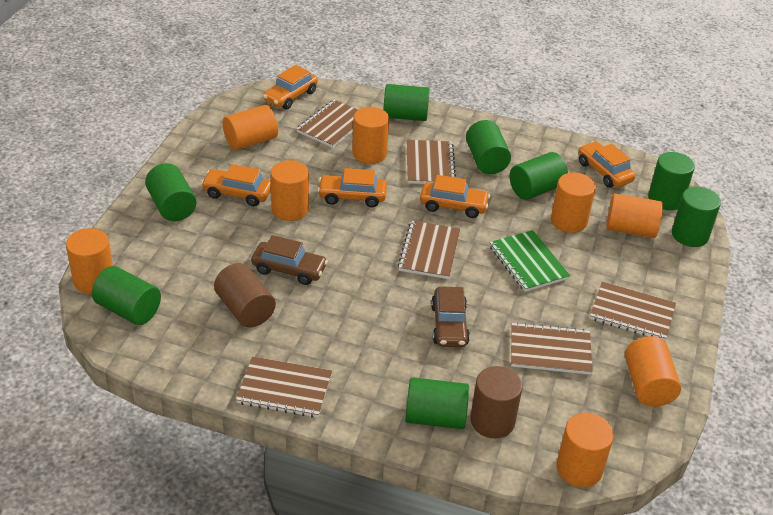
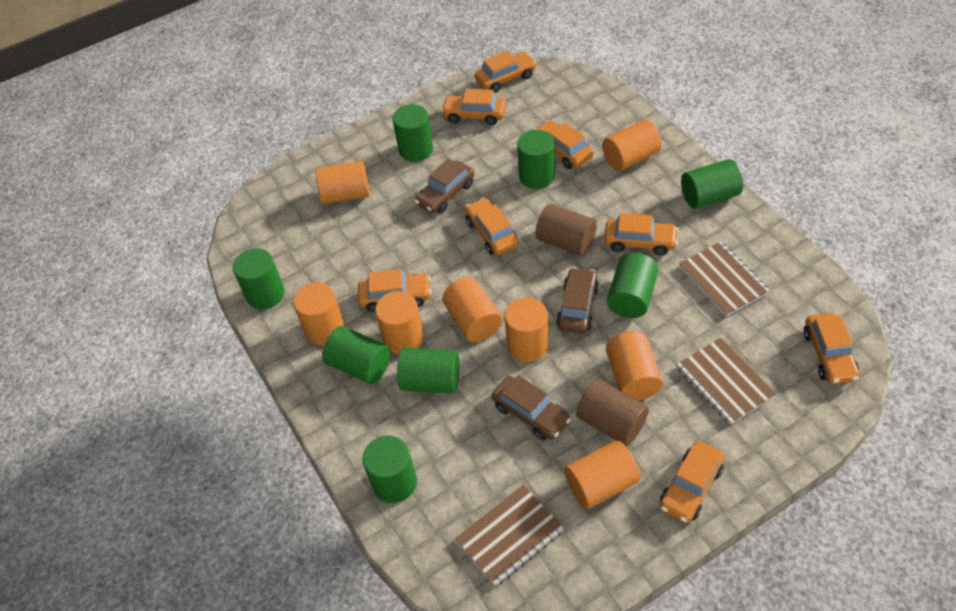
brown car: [251,235,328,285] [431,286,470,347] = 2 -> [414,158,474,214] [492,375,571,441] [556,267,599,334] = 3
brown notebook: [236,356,332,418] [296,100,358,148] [397,221,461,279] [407,140,456,184] [511,322,593,375] [590,281,676,341] = 6 -> [455,484,564,586] [677,337,776,425] [679,241,770,317] = 3
green notebook: [489,230,570,292] = 1 -> none = 0
orange car: [201,164,271,206] [263,65,318,109] [317,168,387,207] [420,175,490,218] [578,141,636,188] = 5 -> [358,269,431,312] [441,89,506,125] [465,198,519,255] [475,51,537,93] [534,120,593,169] [604,213,678,256] [660,441,725,523] [804,313,860,384] = 8

